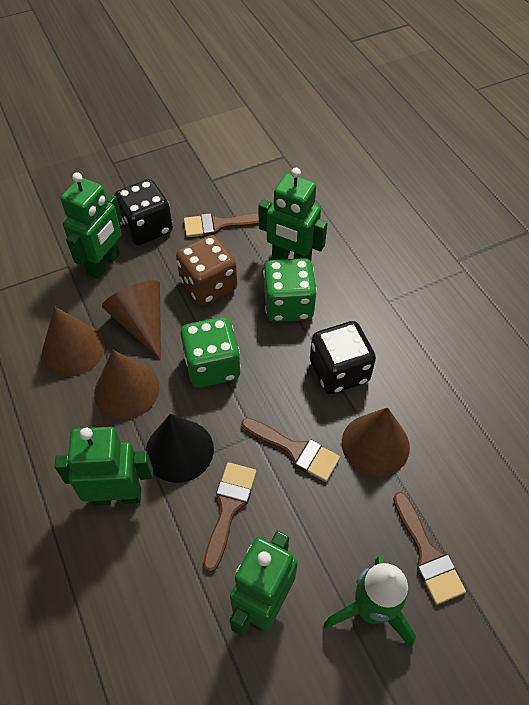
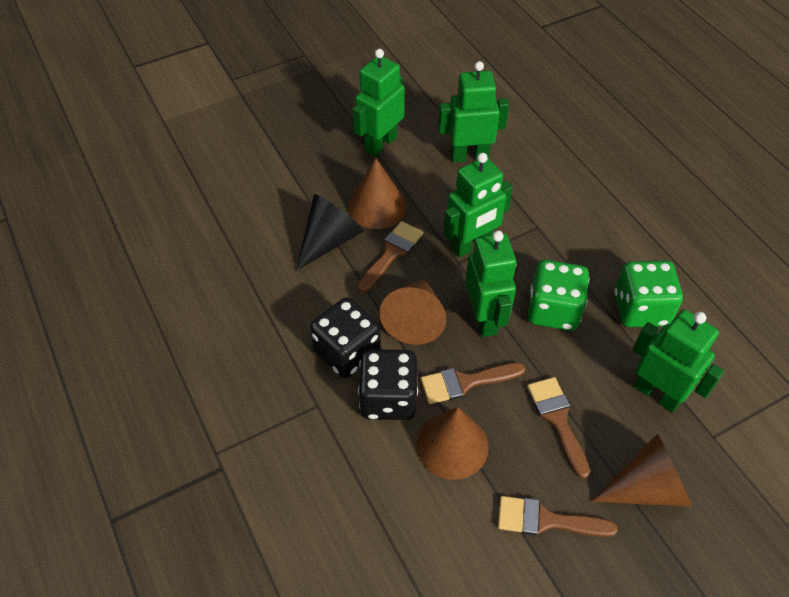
brown dice: [176,235,237,305] = 1 -> none = 0
green robot: [54,427,153,506] [60,172,122,279] [230,531,298,637] [259,168,327,261] = 4 -> [353,49,405,157] [438,61,509,163] [443,153,513,257] [465,231,517,337] [632,309,724,413] = 5
green rocket: [324,556,416,648] = 1 -> none = 0

